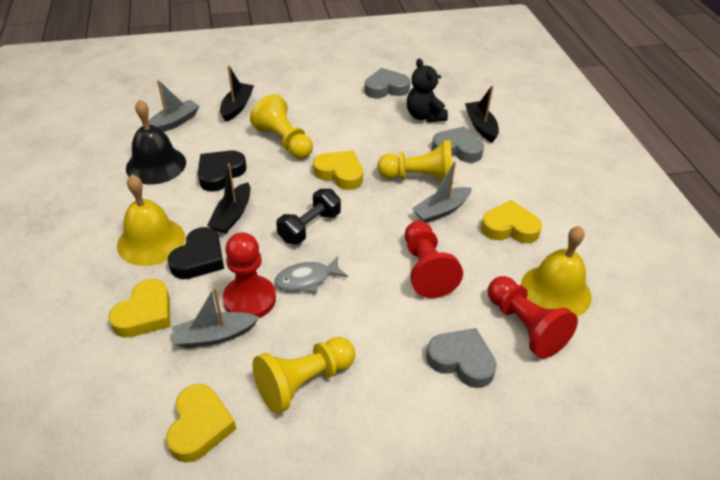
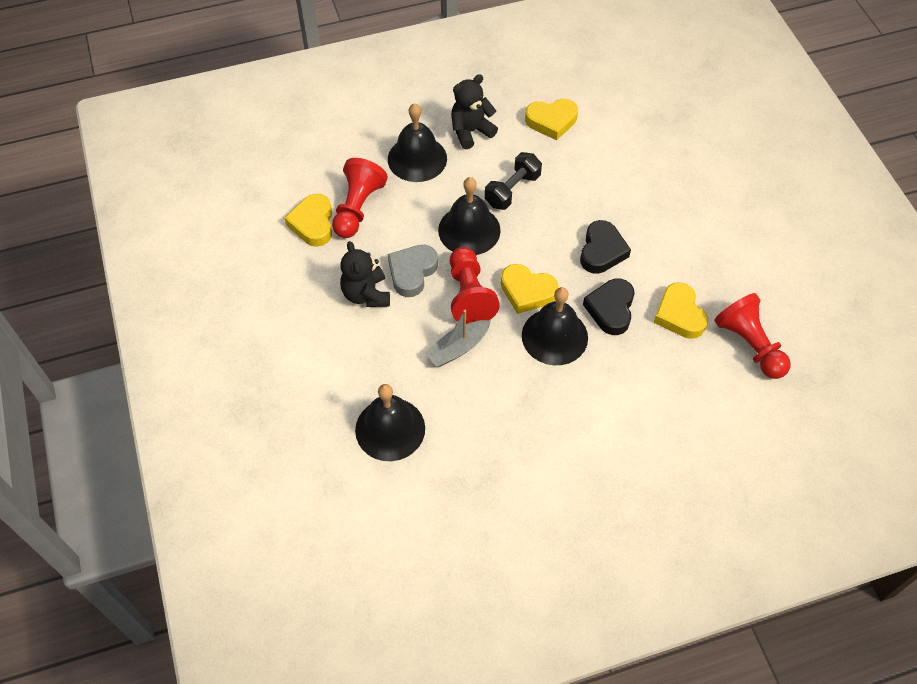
black bell: [126,99,186,184] = 1 -> [355,384,425,461] [388,103,447,182] [438,177,501,255] [522,287,588,365] = 4
black boat: [207,163,250,234] [220,65,254,122] [465,85,499,142] = 3 -> none = 0
black teddy bear: [407,58,448,122] = 1 -> [340,241,390,307] [451,74,498,149] = 2
grey boat: [148,80,200,132] [172,287,259,348] [412,161,472,223] = 3 -> [425,310,491,367] = 1
grey fish: [275,256,348,293] = 1 -> none = 0
grey heart: [365,68,410,98] [426,328,497,388] [432,126,484,163] = 3 -> [388,245,438,297] = 1
yellow bell: [117,175,185,266] [521,226,591,317] = 2 -> none = 0
yellow pawn: [250,94,313,159] [252,337,355,414] [377,140,453,184] = 3 -> none = 0

